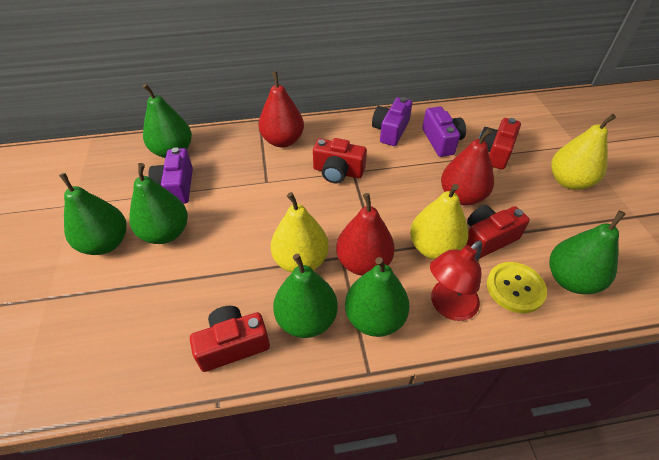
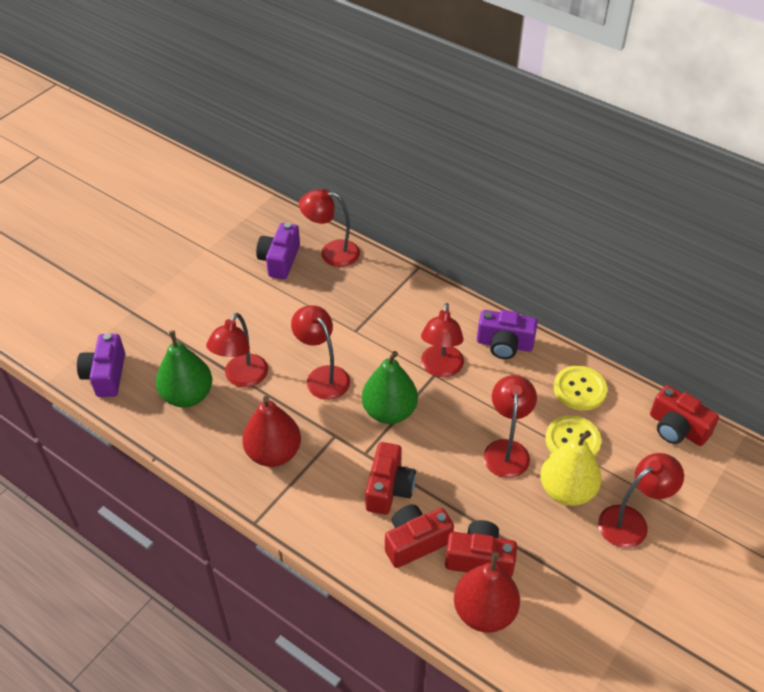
green pear: [59,173,127,255] [129,163,188,244] [143,84,192,158] [273,253,338,338] [345,257,410,337] [549,211,626,294] = 6 -> [156,330,212,408] [362,351,418,424] = 2
red lamp: [430,240,482,321] = 1 -> [206,313,268,387] [291,305,350,400] [299,189,360,267] [421,303,464,377] [483,375,537,478] [598,453,684,548] = 6
red pear: [259,71,304,147] [336,193,395,276] [441,128,494,206] = 3 -> [242,396,301,467] [454,552,520,633] = 2
yellow button: [487,262,547,313] = 1 -> [545,415,601,457] [554,366,607,411] = 2
yellow pear: [271,192,329,273] [410,184,468,260] [551,114,616,190] = 3 -> [540,430,602,506] = 1

